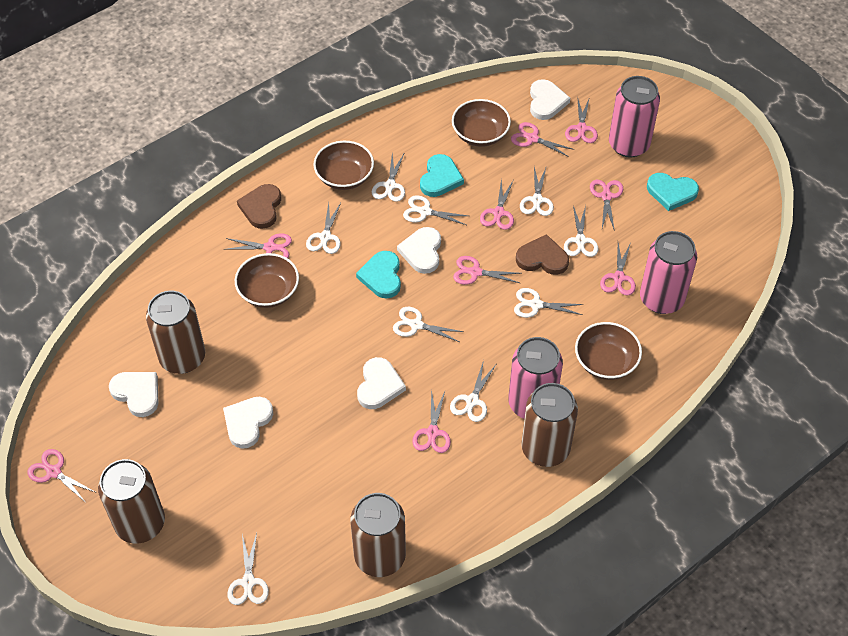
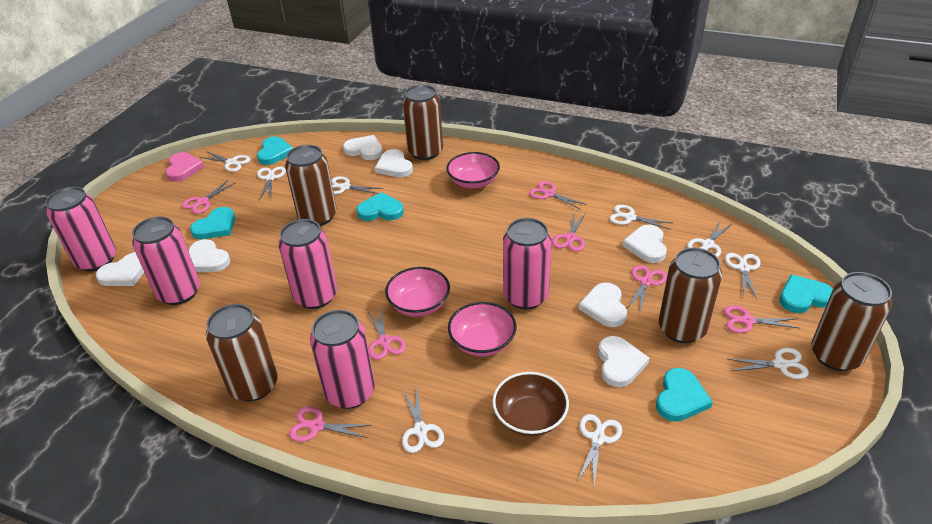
brown bowl: [235,253,299,308] [313,141,374,190] [452,99,511,147] [575,322,642,380] = 4 -> [492,372,569,436] = 1
brown can: [98,459,165,544] [146,291,205,374] [350,493,406,577] [521,383,578,467] = 4 -> [206,304,278,402] [285,145,337,226] [402,84,443,160] [659,247,722,343] [811,272,892,371] = 5
brown heart: [237,184,281,229] [516,234,569,275] = 2 -> none = 0
pink bowl: none = 0 -> [385,267,450,317] [446,152,500,188] [448,302,517,356] = 3
pink can: [508,337,563,419] [609,76,660,158] [640,231,697,314] = 3 -> [45,187,116,272] [132,216,200,305] [278,219,337,309] [310,310,375,409] [503,218,552,309] = 5
pink heart: none = 0 -> [165,152,204,182] = 1
pink scissors: [27,449,97,503] [224,233,292,258] [412,389,451,453] [453,256,521,285] [480,179,514,230] [511,122,574,157] [565,97,598,143] [590,180,623,231] [600,242,636,296] = 9 -> [182,180,235,214] [289,407,371,442] [368,307,406,360] [529,181,587,210] [552,213,586,252] [627,265,667,311] [724,305,801,333] = 7
turquoise heart: [356,251,401,298] [420,154,464,197] [647,173,699,211] = 3 -> [190,207,235,239] [257,136,293,165] [357,192,404,221] [656,368,713,421] [779,274,833,313] = 5
white heart: [109,372,159,417] [223,397,273,449] [357,357,406,409] [397,227,441,274] [530,79,570,120] = 5 -> [95,252,144,286] [189,239,230,272] [343,135,383,160] [375,149,413,177] [579,283,627,327] [598,336,650,387] [622,225,667,263] = 7

